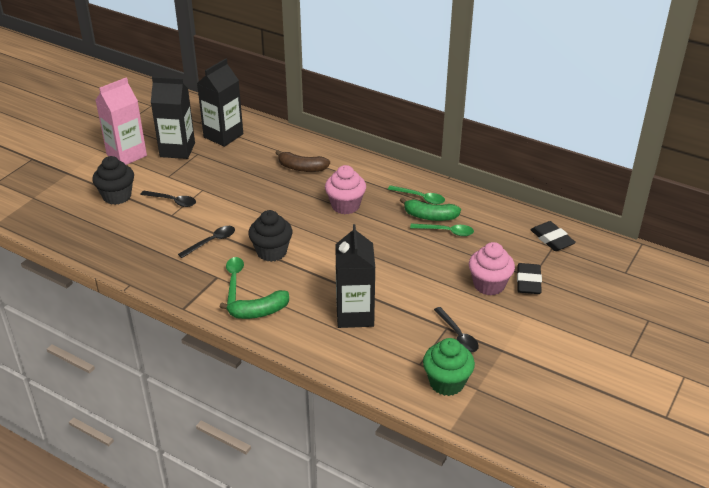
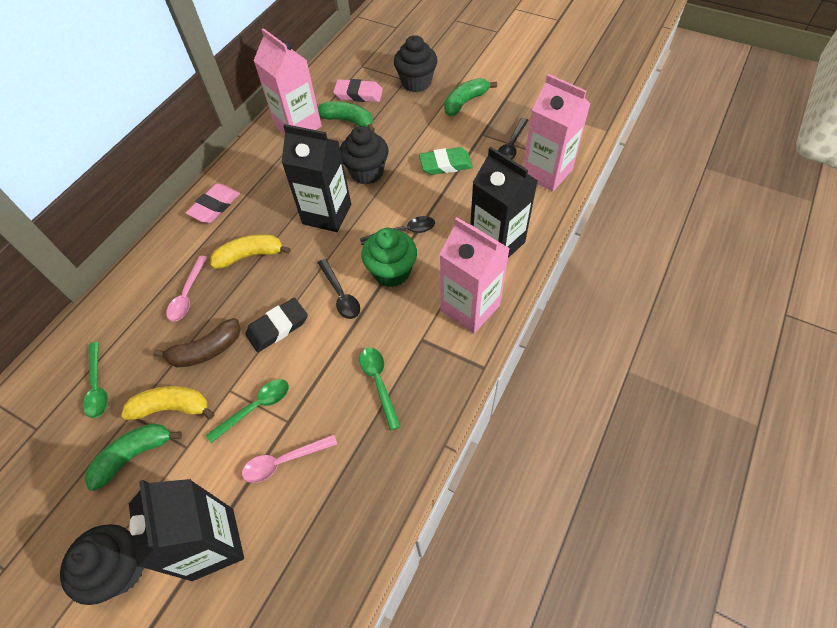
black cupcake: [92,156,134,205] [248,210,293,262] = 2 -> [60,524,144,605] [340,126,388,185] [394,35,438,92] = 3
black eraser: [517,263,542,294] [530,221,576,251] = 2 -> [245,298,308,352] = 1
green banana: [220,290,289,319] [400,197,461,221] = 2 -> [85,423,182,491] [318,101,375,132] [444,78,497,116] = 3
green eraser: none = 0 -> [419,147,473,175] = 1
pink carton: [96,77,147,165] = 1 -> [254,28,322,135] [439,217,510,334] [523,74,590,192] = 3
pink cupcake: [325,165,366,214] [469,242,515,296] = 2 -> none = 0
pink eraser: none = 0 -> [186,183,240,223] [333,79,383,102] = 2
pink spoon: none = 0 -> [166,256,208,321] [242,434,337,483] = 2
yellow banana: none = 0 -> [121,386,215,420] [210,234,291,269] = 2

